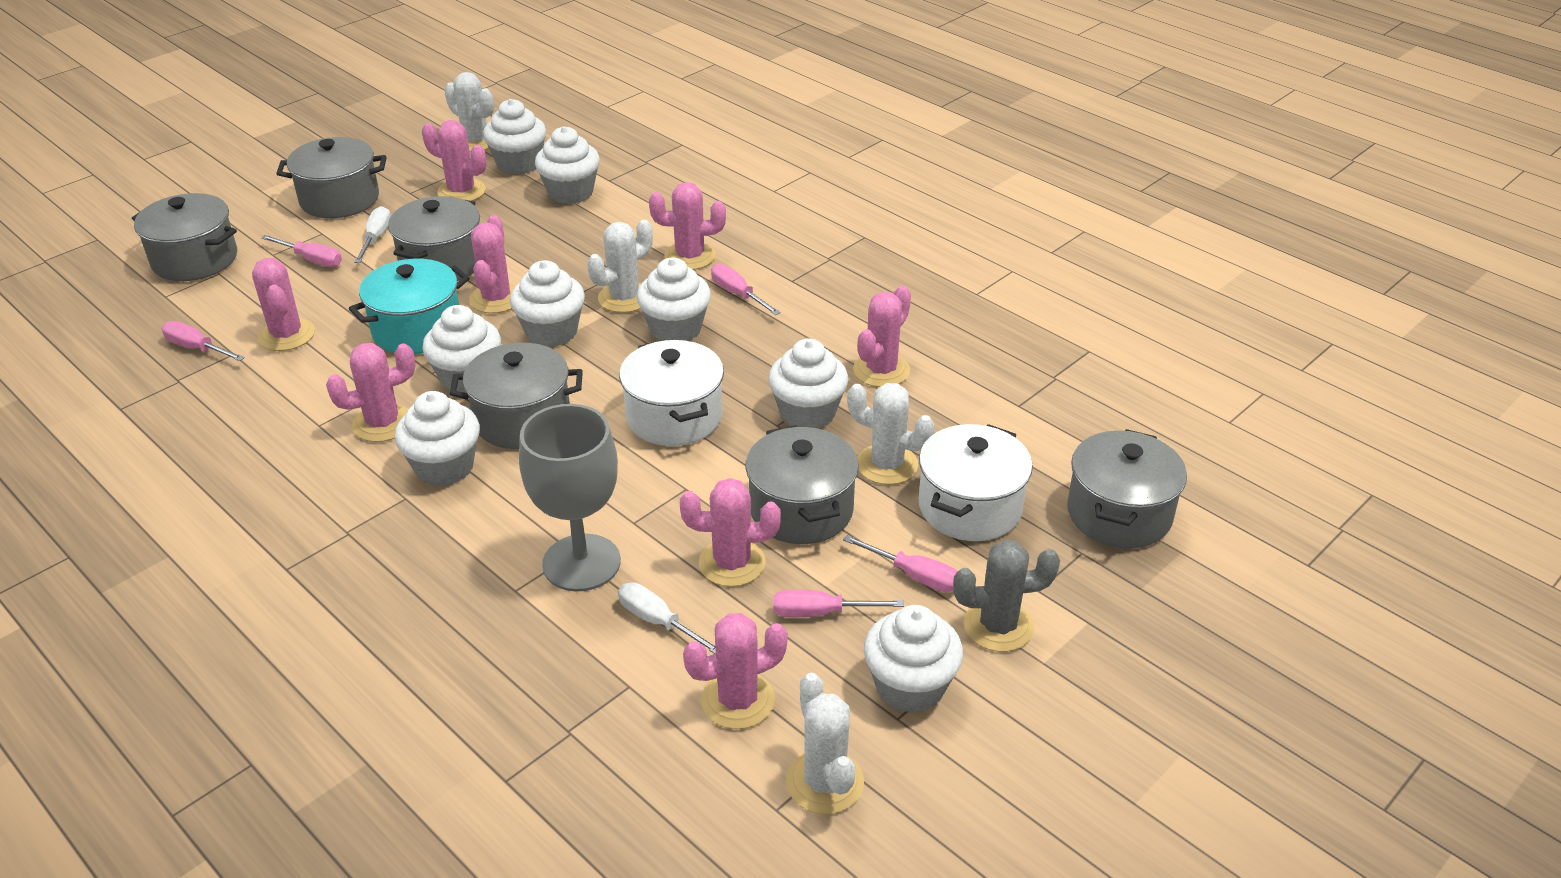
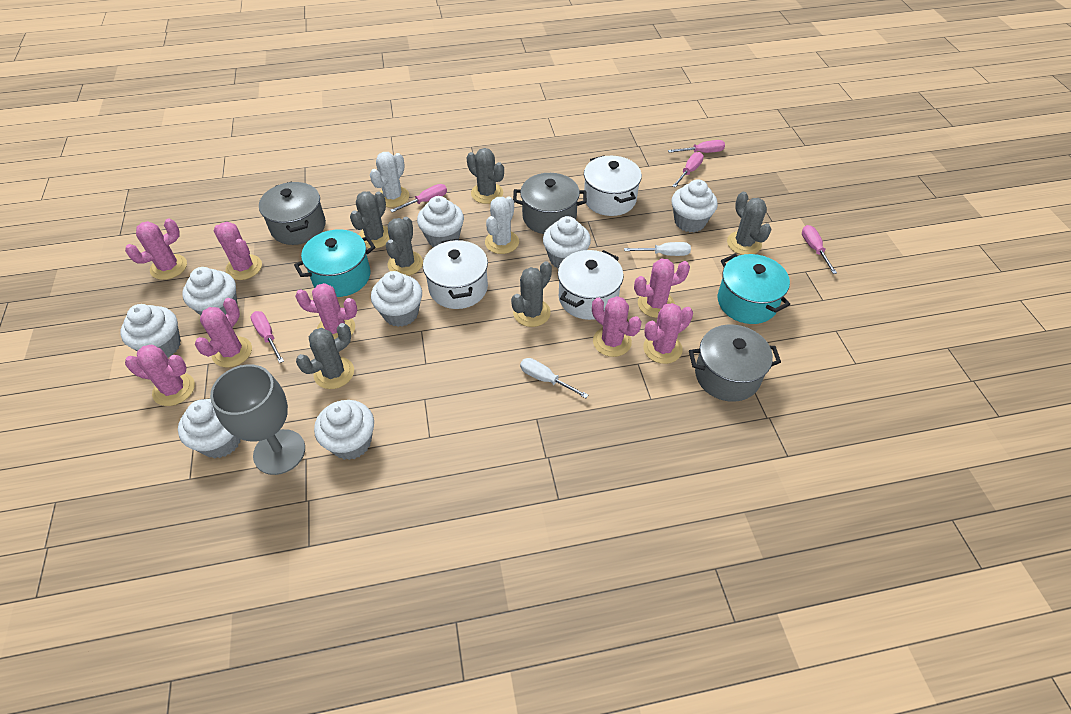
grey cactus: [953,539,1060,652] = 1 -> [296,323,354,389] [350,191,390,249] [386,217,423,276] [467,148,504,204] [511,261,552,327] [727,192,772,255] = 6
grey pot: [132,193,237,281] [276,137,387,218] [388,196,480,281] [450,343,583,449] [746,425,859,544] [1067,429,1187,549] = 6 -> [259,182,326,245] [513,173,587,234] [689,324,781,402] = 3
turquoise pot: [349,259,469,354] = 1 -> [294,229,375,297] [718,254,790,324] = 2
white cactus: [444,72,494,151] [587,220,653,313] [786,673,864,814] [847,383,935,485] = 4 -> [370,152,409,208] [485,197,519,254] = 2
white pot: [619,340,724,446] [919,424,1033,541] = 2 -> [423,239,488,309] [558,250,623,320] [584,155,642,216] = 3

